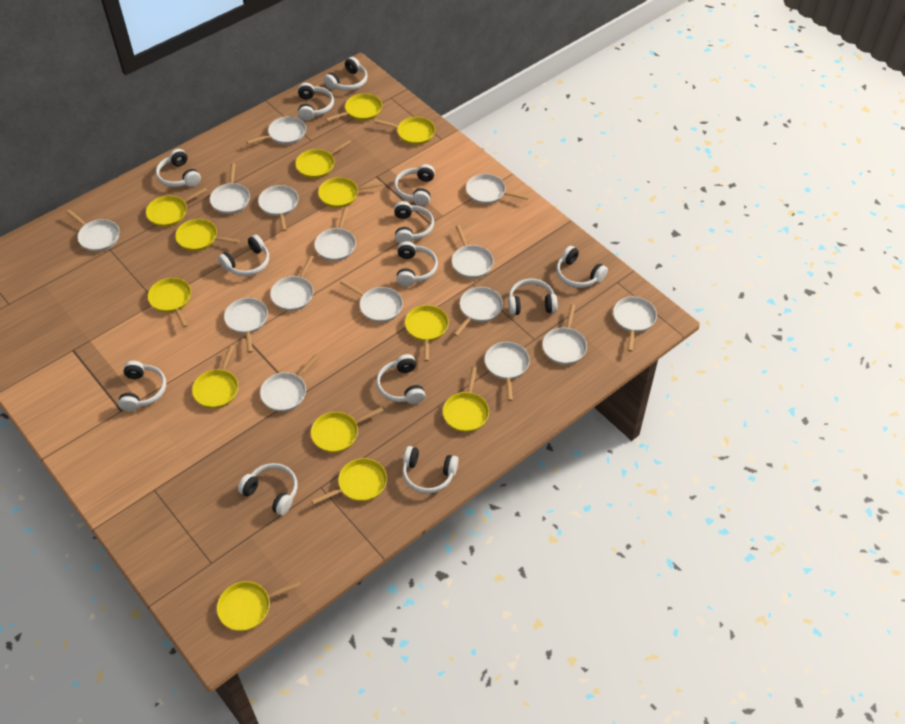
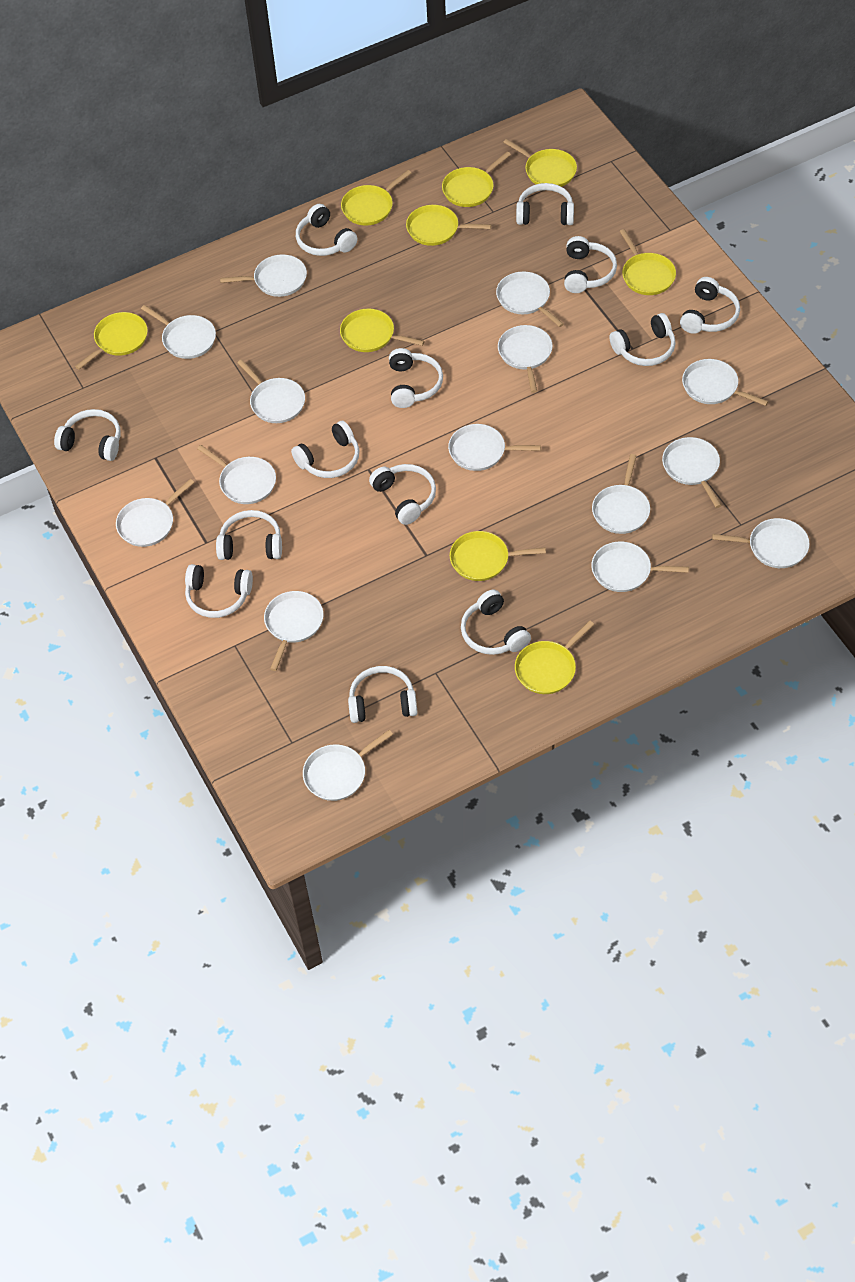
yellow pan: [146,187,207,227] [148,278,191,328] [175,219,240,251] [192,345,238,408] [217,581,301,631] [295,140,351,178] [311,407,384,453] [311,458,387,504] [318,177,383,208] [326,93,382,122] [374,117,435,145] [405,305,449,362] [443,367,489,432] = 13 -> [75,312,148,370] [340,309,425,352] [341,170,411,225] [406,205,491,246] [442,152,511,207] [450,531,546,581] [503,139,577,187] [515,620,594,694] [619,229,676,295] = 9

